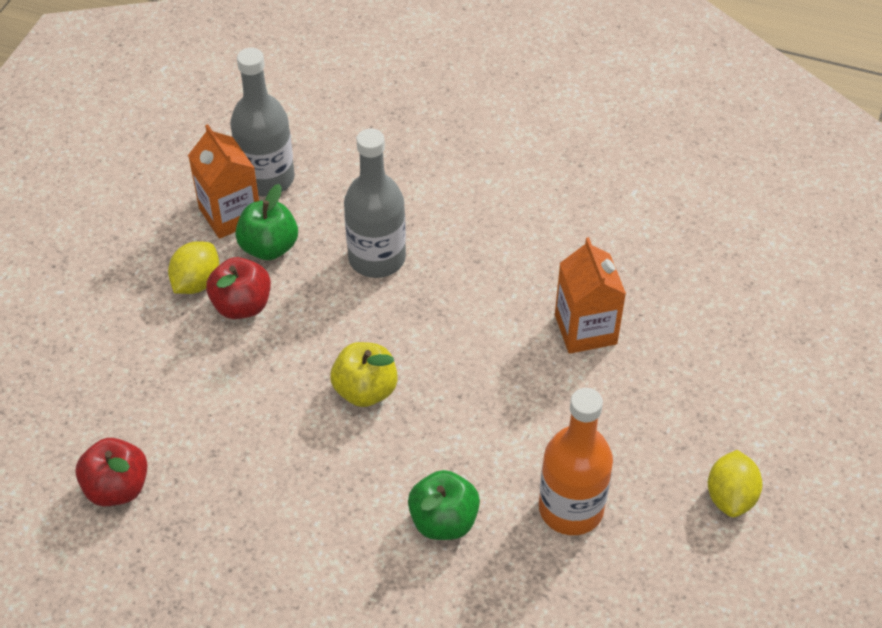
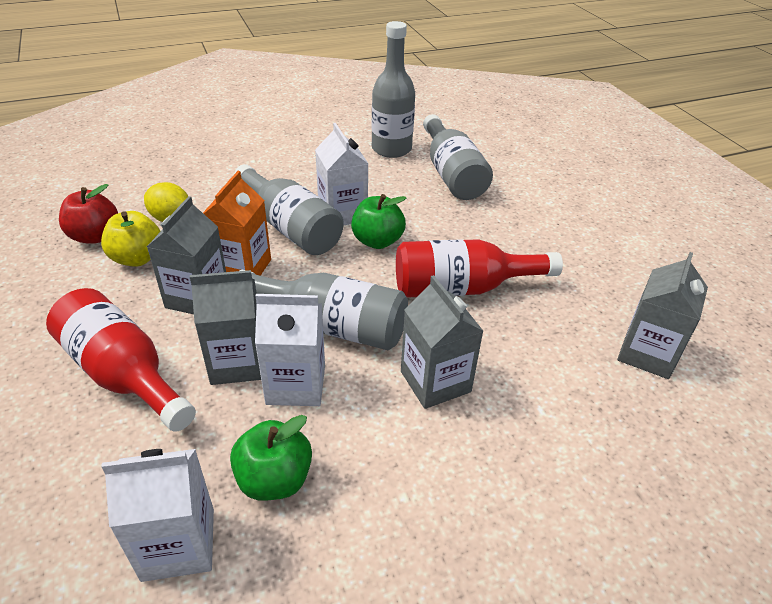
grey bottle: [230,48,295,196] [344,128,406,278] = 2 -> [234,164,344,255] [239,270,408,350] [371,21,415,158] [423,114,493,200] = 4
grey carton: none = 0 -> [147,196,226,314] [190,270,261,385] [401,275,483,409] [617,252,708,379] = 4
orange bottle: [539,388,613,535] = 1 -> none = 0
orange carton: [188,124,259,239] [555,237,626,354] = 2 -> [203,171,271,276] = 1
red apple: [75,438,148,507] [206,257,271,319] = 2 -> [59,184,118,244] = 1
red bottle: none = 0 -> [46,288,196,432] [396,239,563,298] = 2
white carton: none = 0 -> [101,449,214,582] [255,294,325,406] [315,123,368,225] = 3
yellow lemon: [168,241,219,294] [708,450,763,517] = 2 -> [144,182,188,222] = 1

